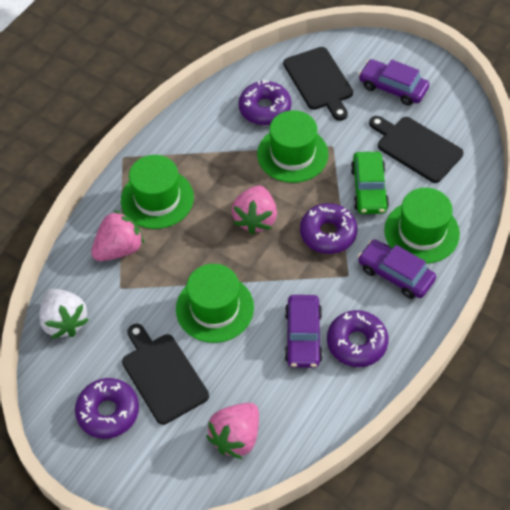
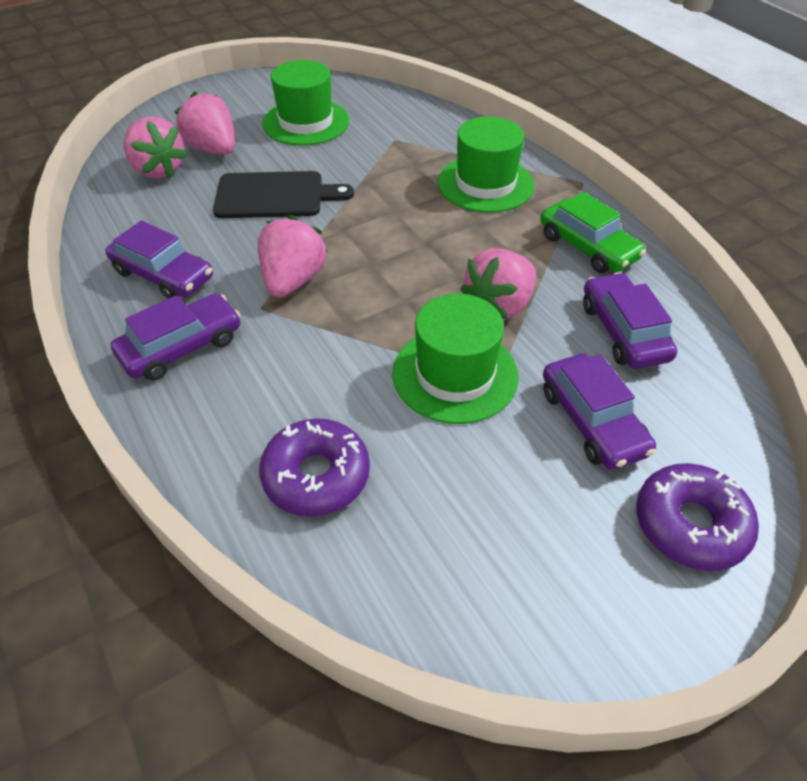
black cutting board: [122,324,209,425] [283,47,353,121] [369,116,464,183] = 3 -> [213,171,354,218] = 1
green hat: [121,155,194,229] [176,264,254,343] [257,110,328,183] [384,188,460,264] = 4 -> [262,60,349,146] [393,294,519,424] [438,117,534,213] = 3
pink strawberry: [91,210,144,261] [206,403,259,459] [232,185,277,234] = 3 -> [124,116,187,179] [174,91,235,155] [258,215,327,297] [460,249,536,321] = 4
purple car: [285,295,323,368] [358,59,429,106] [358,239,436,299] = 3 -> [105,220,213,299] [111,293,241,380] [543,354,656,470] [583,273,677,369] = 4
purple donut: [75,378,139,439] [238,80,291,125] [300,203,357,254] [327,310,388,367] = 4 -> [259,418,370,517] [636,463,759,571] = 2
white strawberry: [39,289,89,339] = 1 -> none = 0

